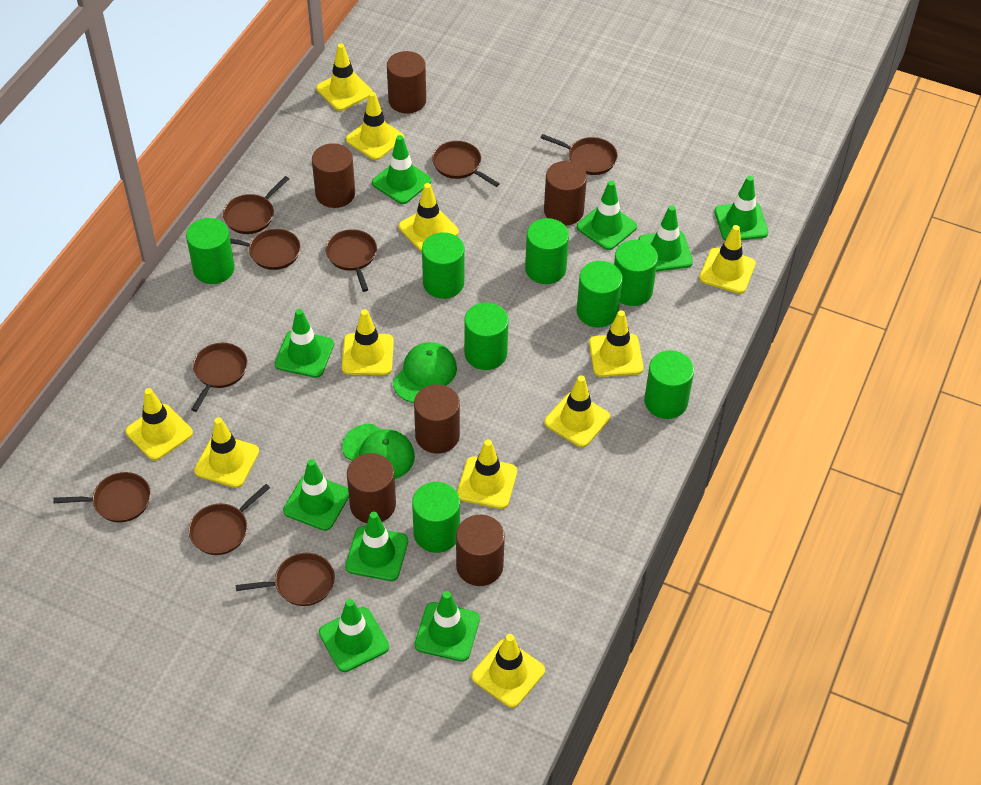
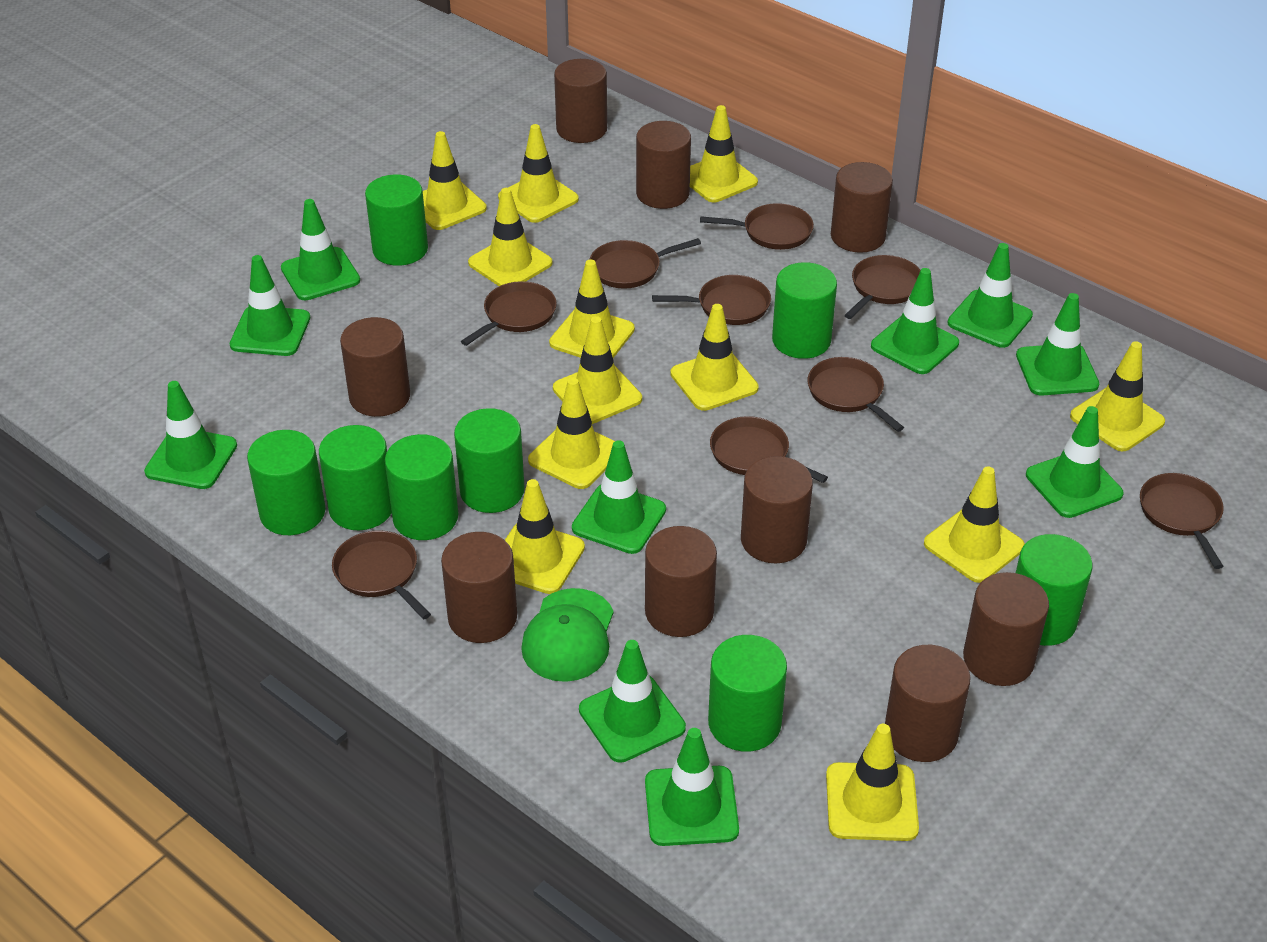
brown cylinder: [312,143,355,208] [347,453,396,523] [387,51,426,113] [414,384,460,454] [456,515,505,586] [544,161,587,226] = 6 -> [340,317,410,417] [441,532,517,643] [554,59,607,143] [636,121,691,209] [645,526,717,637] [741,456,813,563] [831,162,893,253] [885,645,971,762] [963,572,1049,686] = 9
green cap: [342,424,415,479] [393,342,457,403] = 2 -> [521,588,614,682] = 1
green traffic cone: [275,309,334,378] [283,459,349,531] [319,599,389,672] [345,512,408,581] [372,135,431,204] [415,591,480,662] [576,181,637,250] [638,205,693,272] [714,176,768,240] = 9 -> [144,381,237,489] [230,255,310,356] [281,199,360,300] [572,440,666,554] [579,640,686,763] [645,728,739,846] [871,268,959,374] [948,243,1033,348] [1016,293,1099,395] [1026,406,1124,518] = 10
yellow traffic cone: [126,388,193,461] [194,417,259,488] [316,43,372,111] [342,309,394,375] [346,92,404,160] [399,183,459,252] [457,439,517,509] [471,634,545,708] [544,375,610,447] [589,310,644,377] [699,225,756,294] = 11 -> [423,131,487,230] [468,188,553,286] [498,124,579,223] [505,479,585,594] [528,378,615,489] [549,260,635,358] [553,316,642,424] [670,304,759,411] [690,105,758,202] [826,724,919,841] [924,466,1025,583] [1070,341,1165,451] = 12

